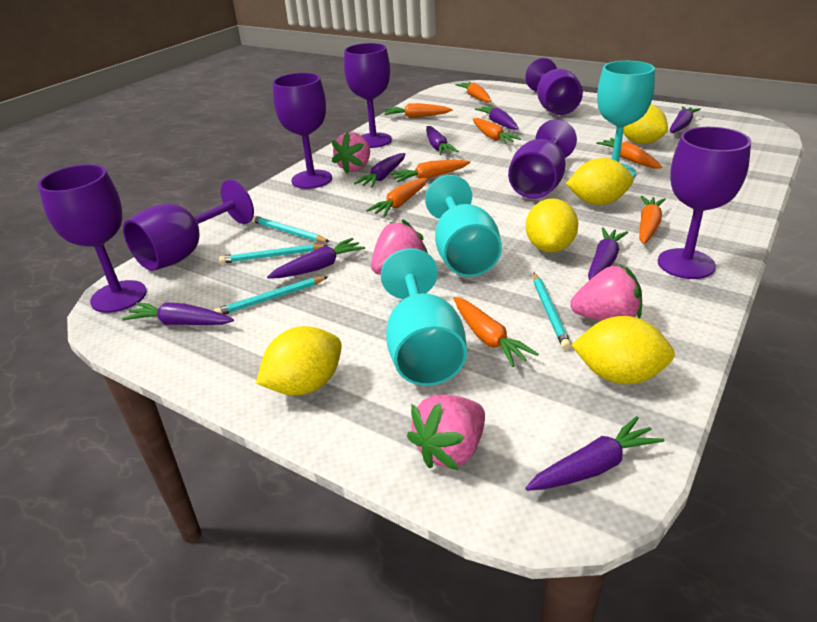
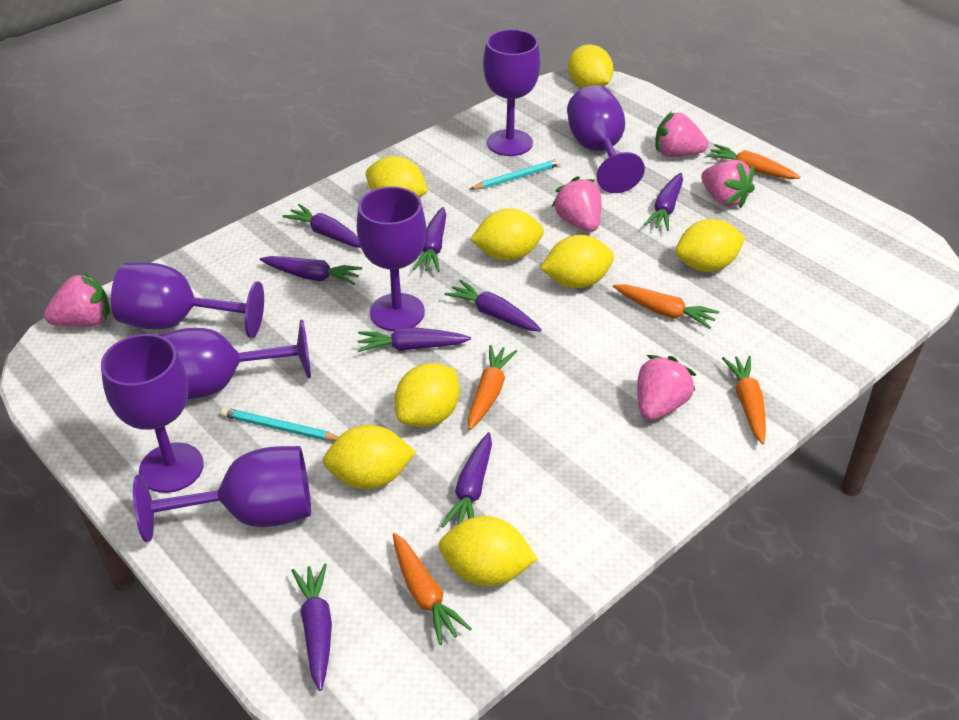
orange carrot: [366,178,428,217] [384,103,453,118] [390,160,471,182] [454,297,538,367] [455,82,491,102] [473,118,521,144] [596,138,662,168] [639,196,666,244] = 8 -> [393,533,472,645] [468,345,518,430] [613,284,720,329] [707,144,800,179] [722,356,766,444] = 5
pink strawberry: [332,132,370,174] [371,219,428,275] [407,395,485,471] [570,265,642,321] = 4 -> [44,272,110,327] [552,176,601,232] [637,355,696,421] [655,112,708,157] [701,160,755,209] = 5
turquoise goblet: [381,248,467,386] [425,175,502,277] [597,61,655,178] = 3 -> none = 0
turquoise pencil: [214,276,328,315] [219,244,327,264] [252,215,330,242] [533,272,571,350] = 4 -> [220,408,338,441] [470,159,561,190] = 2
yellow lemon: [256,326,342,396] [526,198,578,253] [566,158,634,205] [571,316,675,384] [623,104,668,144] = 5 -> [323,425,416,489] [366,156,428,198] [394,363,460,427] [439,516,538,586] [470,208,544,261] [540,235,614,288] [568,44,613,88] [676,219,745,272] = 8

